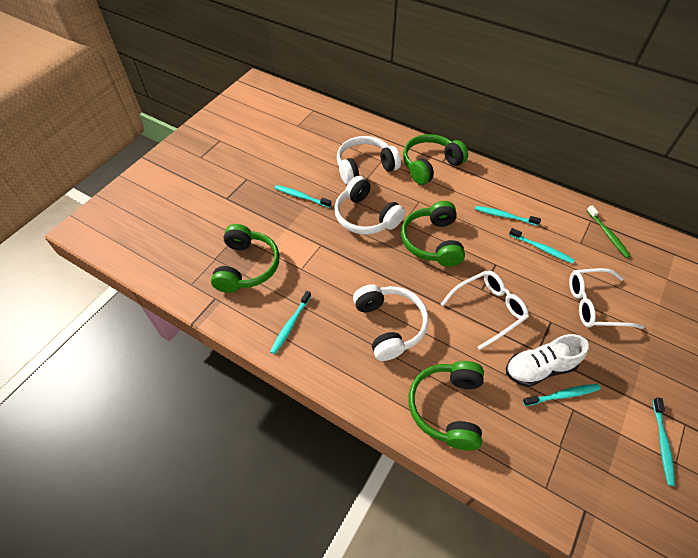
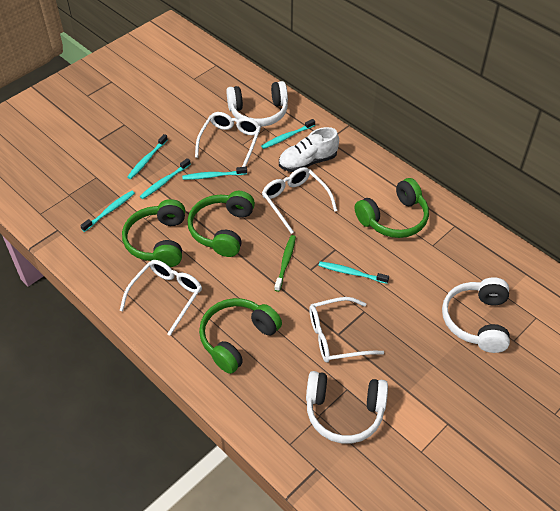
white glasses: [441,271,529,350] [569,268,644,329] = 2 -> [120,260,202,336] [195,112,261,167] [262,167,338,234] [309,297,385,362] = 4

